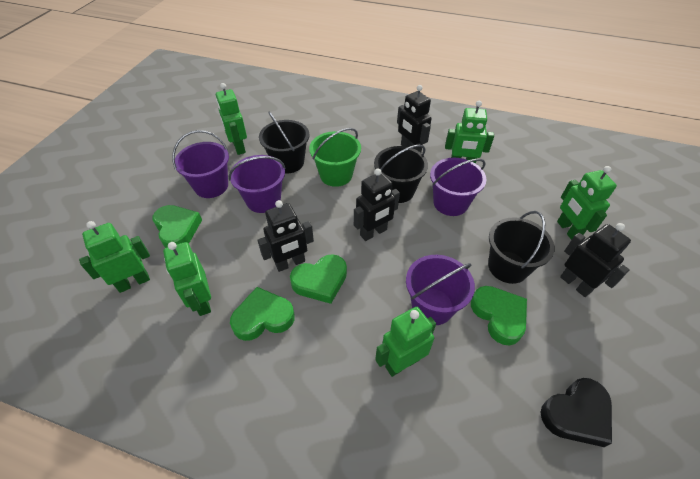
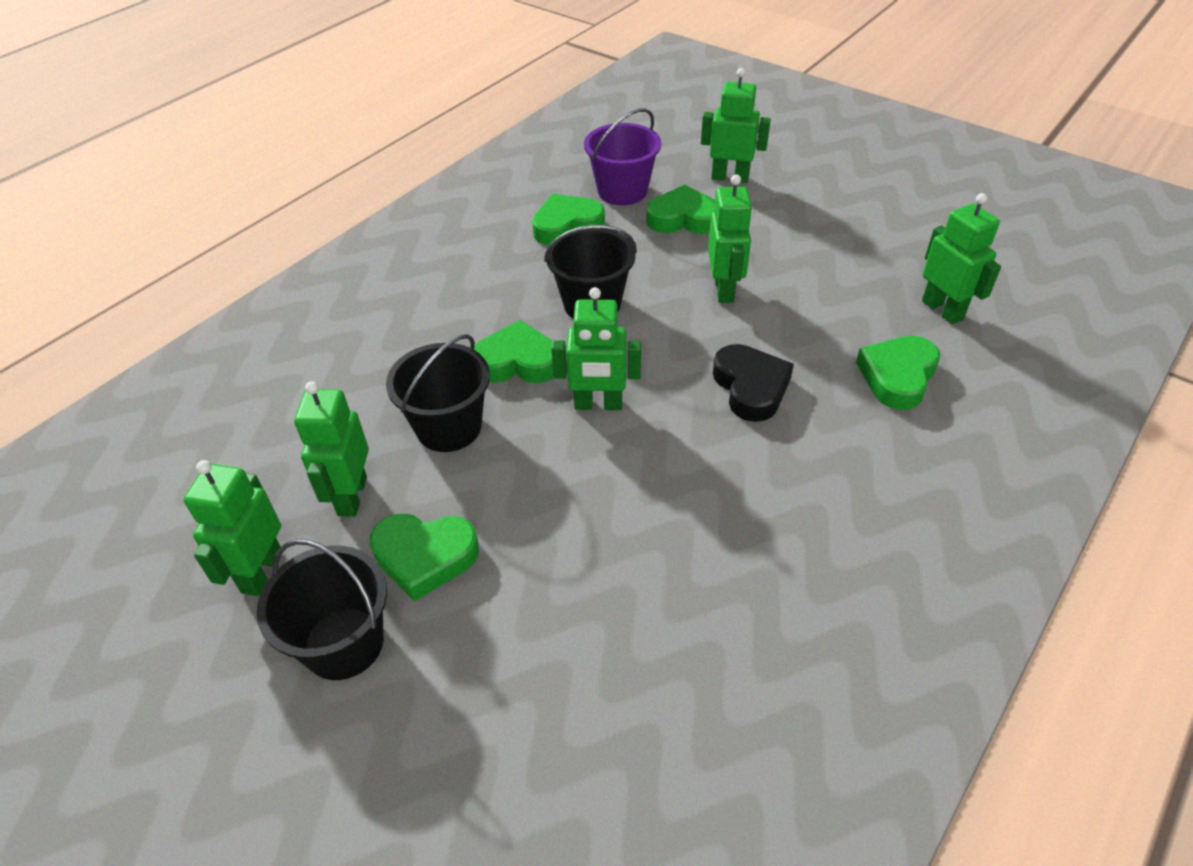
black robot: [258,200,314,272] [354,168,400,241] [397,85,432,153] [560,223,631,297] = 4 -> none = 0
green bucket: [309,128,361,187] = 1 -> none = 0
green heart: [152,205,202,248] [230,287,295,341] [290,254,347,304] [471,286,527,345] = 4 -> [370,513,479,601] [474,320,554,383] [532,194,605,245] [646,185,715,234] [856,335,940,410] = 5
purple bucket: [172,130,229,198] [229,155,286,213] [406,255,475,325] [430,158,487,216] = 4 -> [584,108,661,205] = 1

